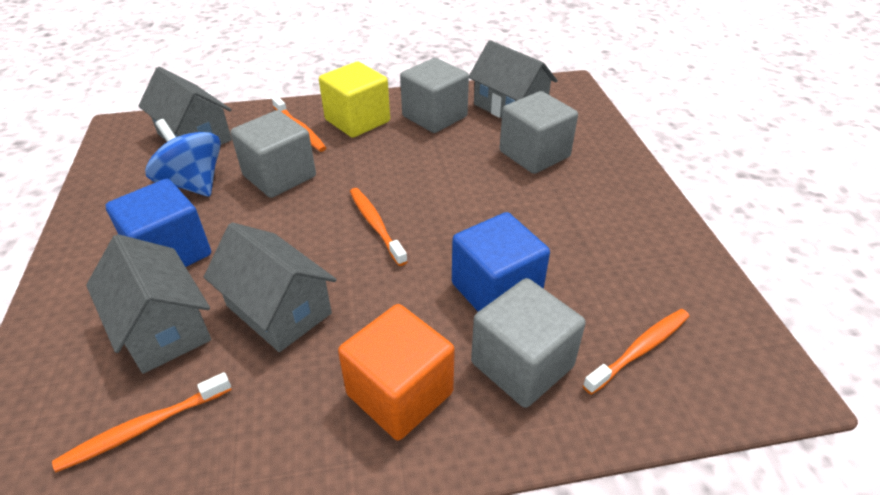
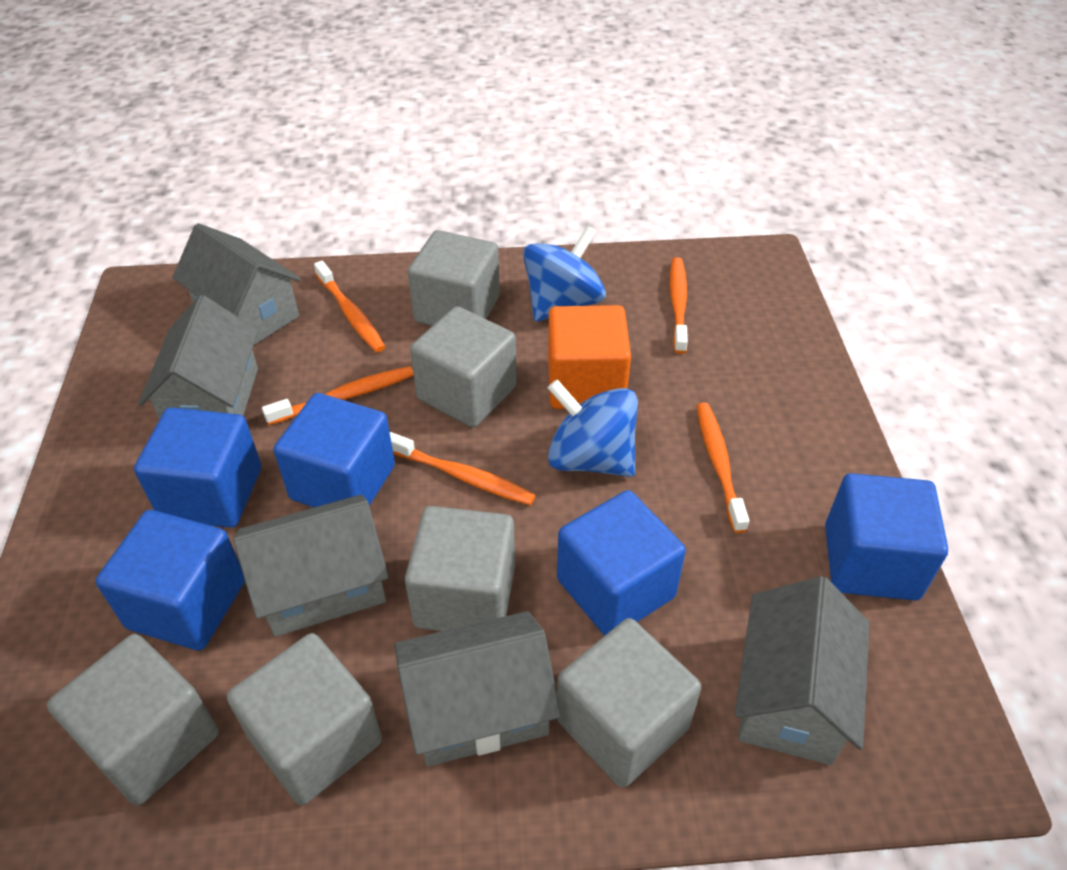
blue cube: [105,179,211,267] [452,212,550,312] = 2 -> [96,510,245,650] [134,407,261,528] [274,393,395,507] [557,490,686,636] [825,473,948,601] = 5
blue spinning top: [145,119,221,197] = 1 -> [523,225,606,322] [548,379,638,477] = 2
grey cube: [231,110,316,198] [400,58,469,133] [471,278,586,408] [499,91,578,174] = 4 -> [47,634,219,806] [227,633,382,805] [405,506,515,631] [408,230,500,326] [410,306,517,427] [557,618,701,788] = 6
grey house: [86,234,211,374] [138,67,232,145] [204,222,337,352] [469,40,558,118] = 4 -> [138,295,258,419] [172,223,301,345] [233,494,389,637] [394,611,561,766] [734,576,870,765] = 5
orange toothbrush: [52,372,232,473] [272,96,326,152] [350,188,408,266] [583,309,690,395] = 4 -> [262,366,414,425] [314,261,385,352] [390,432,536,505] [670,257,688,354] [697,403,749,533] = 5
yellow cube: [319,62,390,138] = 1 -> none = 0

